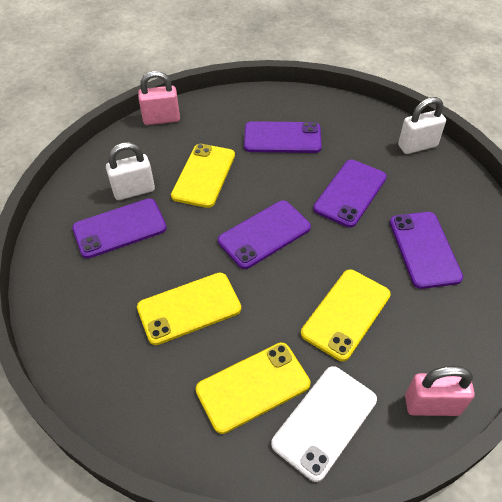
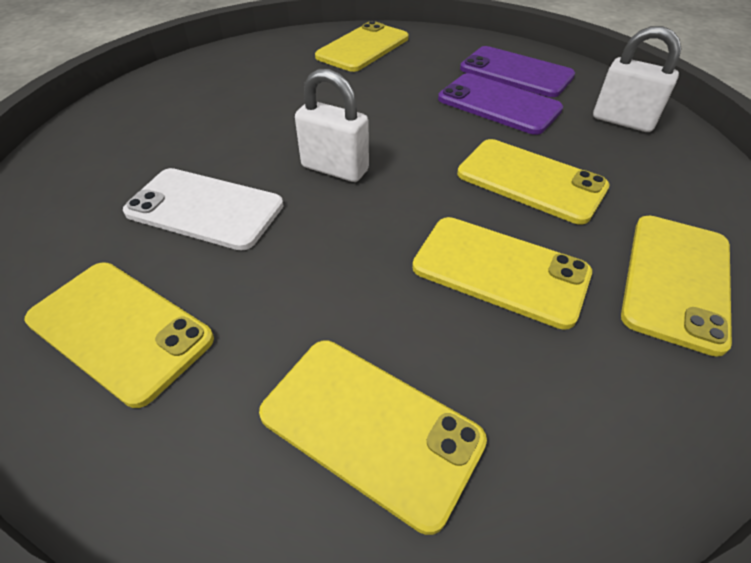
pink padlock: [138,71,180,125] [405,366,475,416] = 2 -> none = 0
purple phone: [72,198,167,259] [218,200,311,269] [244,121,322,153] [313,160,387,228] [390,212,463,289] = 5 -> [438,73,563,135] [460,46,575,97] = 2
yellow phone: [137,273,241,345] [171,144,235,208] [196,343,310,434] [301,269,391,361] = 4 -> [24,263,214,408] [259,340,487,535] [315,21,408,72] [412,217,592,330] [457,139,610,225] [621,215,732,357] = 6

